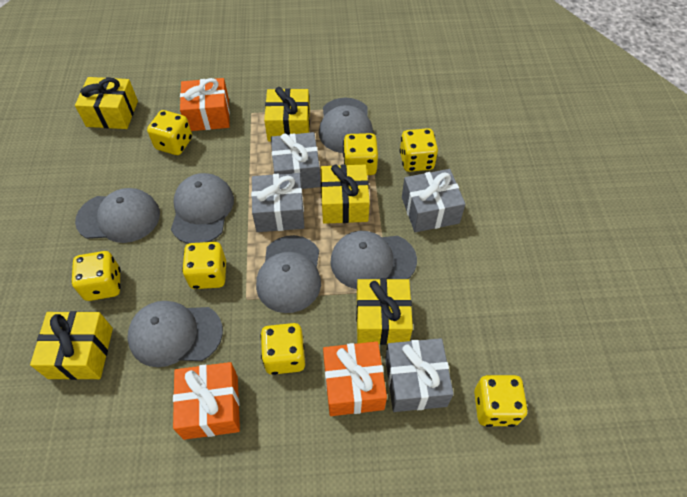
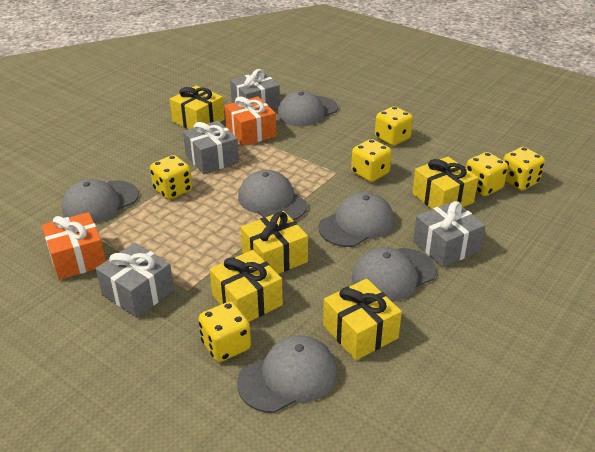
orange gift: [173,362,240,440] [180,78,230,131] [323,341,387,416] = 3 -> [42,212,106,280] [225,96,276,146] = 2
yellow dice: [72,251,121,301] [147,110,192,155] [182,242,226,289] [260,323,305,375] [343,133,378,175] [400,128,438,172] [474,375,528,427] = 7 -> [150,155,192,200] [198,302,251,362] [351,139,392,182] [375,106,413,146] [466,152,508,196] [503,147,545,191] = 6

